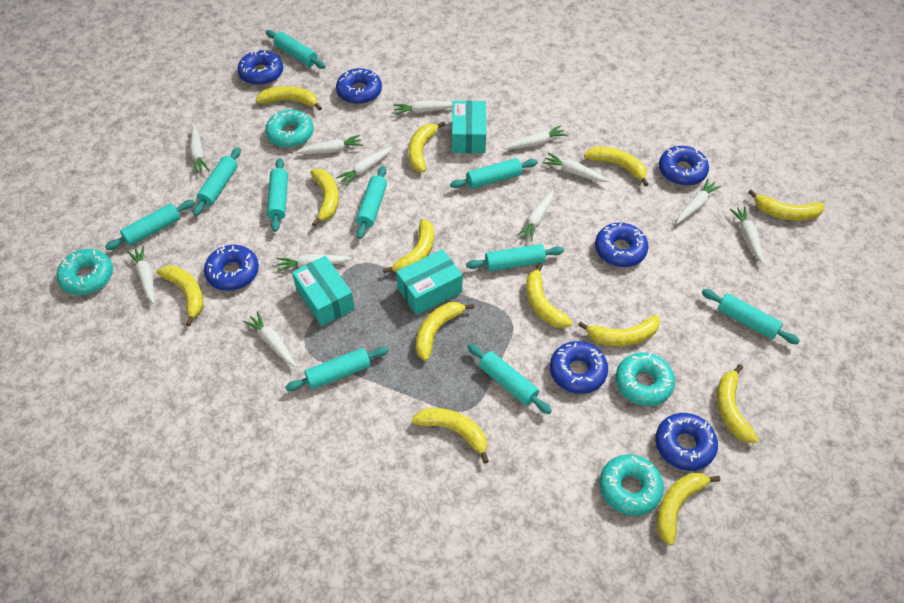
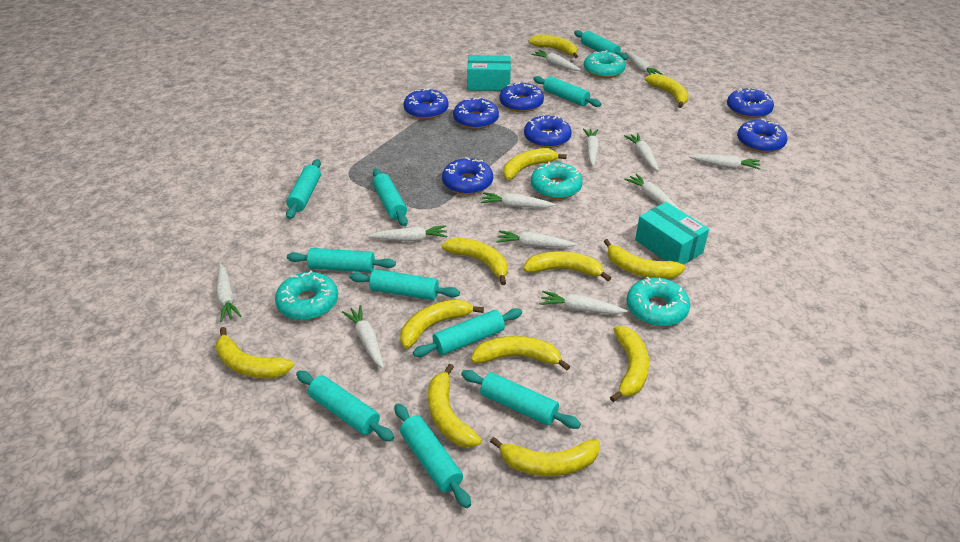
turquoise box: [292,256,355,326] [396,249,463,315] [452,100,486,153] = 3 -> [467,55,511,91] [635,202,709,264] = 2
yellow banana: [157,265,204,326] [255,86,322,111] [310,169,339,227] [383,219,434,273] [408,121,445,172] [411,408,489,464] [416,302,475,361] [526,263,572,328] [578,315,660,346] [584,147,649,187] [657,473,720,546] [717,364,758,443] [748,189,825,221] = 13 -> [216,327,294,378] [400,299,484,349] [428,364,482,448] [442,238,508,285] [471,336,570,370] [490,437,600,476] [503,148,567,180] [523,251,611,281] [528,34,578,58] [603,239,685,279] [610,326,649,402] [645,74,689,108] = 12

